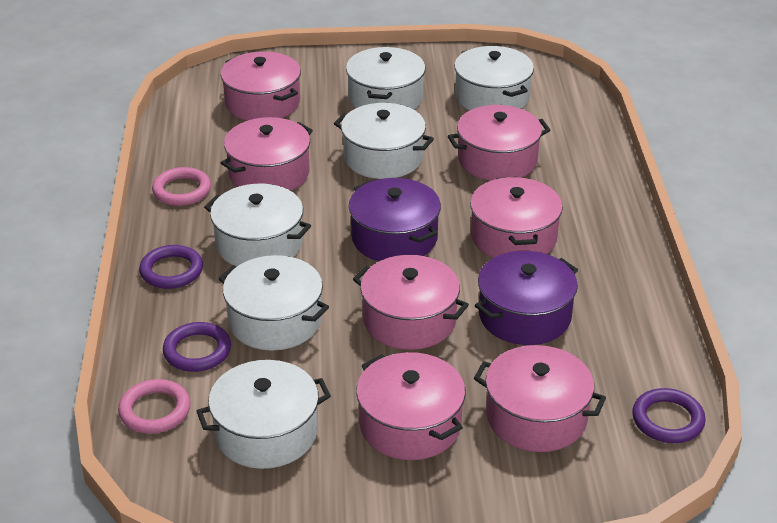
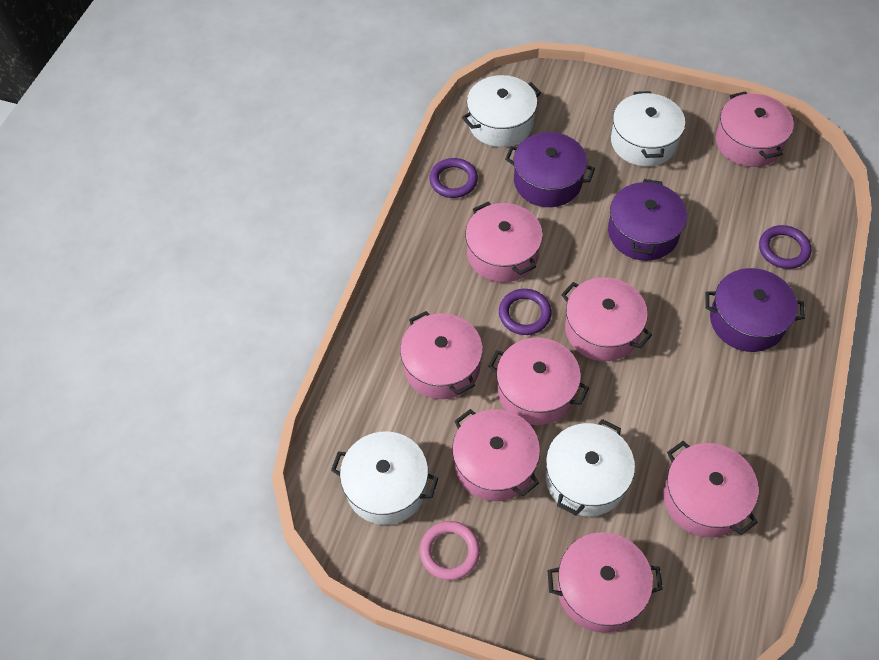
pink pot: [221,52,301,121] [221,117,313,191] [353,255,469,350] [356,352,465,460] [448,105,551,181] [470,177,563,258] [474,345,606,452] = 7 -> [400,311,483,399] [452,409,540,501] [465,202,543,282] [488,338,589,425] [547,532,663,633] [561,277,652,361] [663,441,759,538] [716,91,794,167] = 8
pink ring: [118,379,190,434] [152,167,211,206] = 2 -> [420,521,480,580] = 1
purple pot: [349,178,441,261] [475,251,578,345] = 2 -> [505,132,595,207] [608,179,687,261] [705,268,805,352] = 3
white pot: [197,360,331,469] [204,184,311,266] [219,255,329,351] [334,103,434,179] [346,47,426,110] [454,46,534,111] = 6 -> [331,432,438,525] [462,75,541,147] [545,419,635,516] [611,91,685,167] = 4

